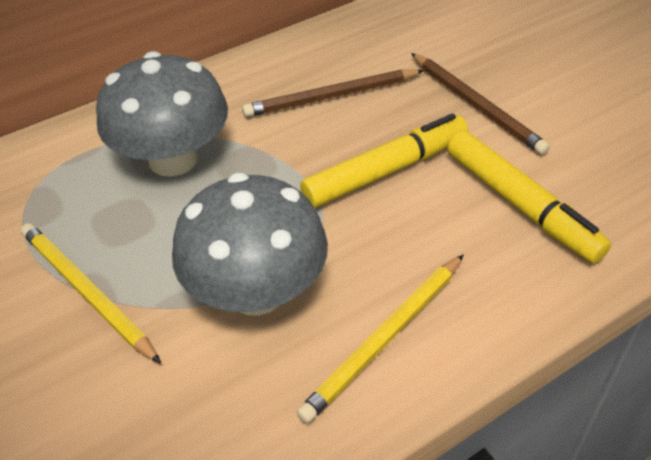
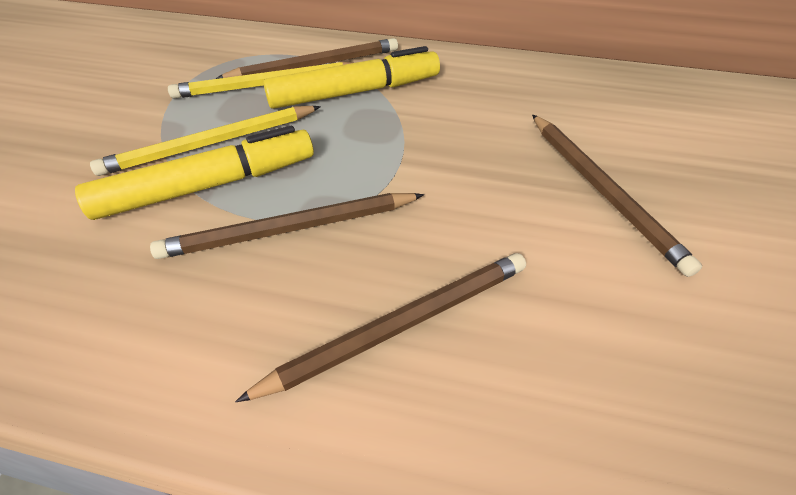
brown pencil: [242,69,424,117] [411,53,550,155] = 2 -> [150,193,424,259] [216,38,398,79] [235,253,526,402] [532,114,702,277] = 4
grey mushroom: [96,51,228,177] [172,173,328,316] = 2 -> none = 0

